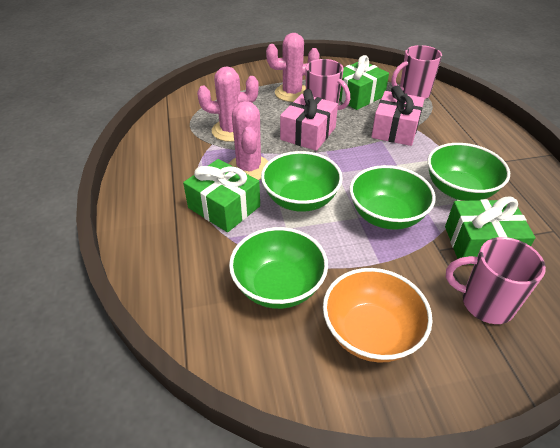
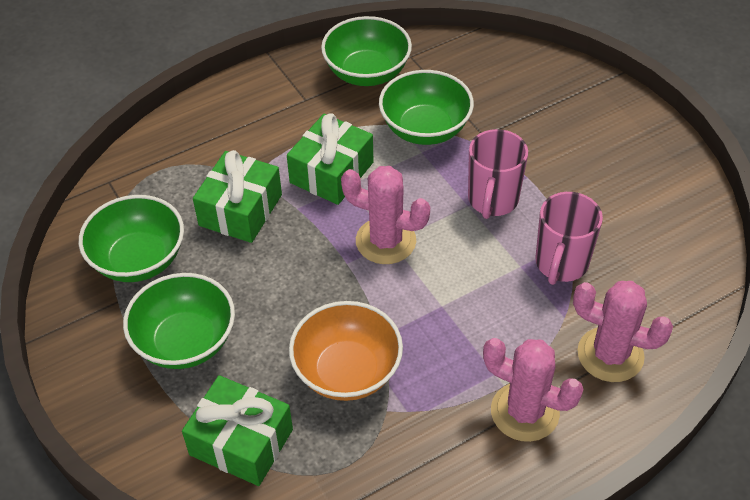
pink gift: [280,89,338,151] [371,86,425,146] = 2 -> none = 0
pink mug: [306,59,350,110] [392,45,442,99] [446,237,546,324] = 3 -> [468,129,528,219] [535,192,603,285] = 2

